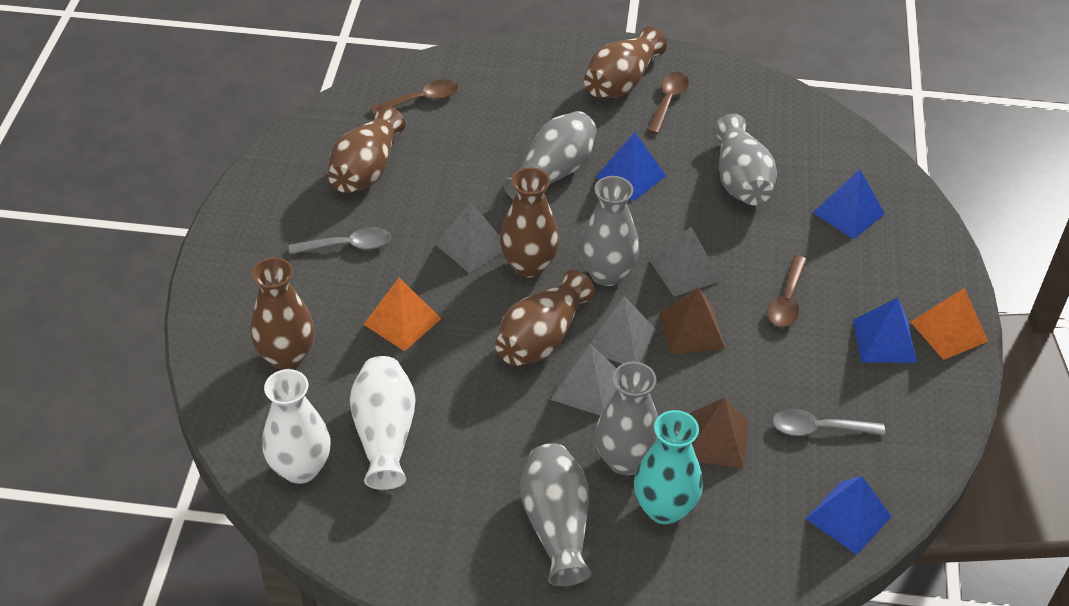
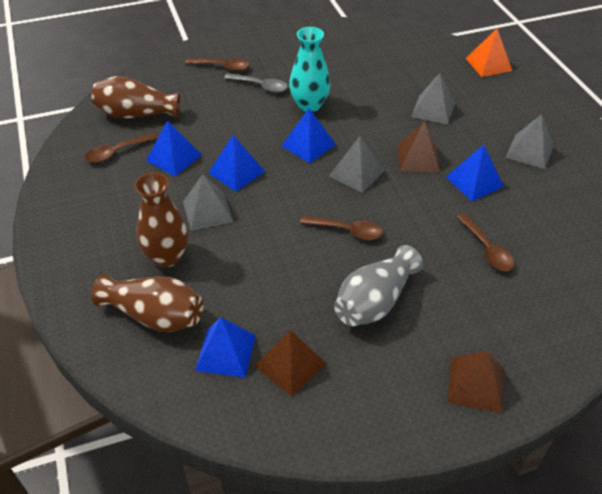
blue pyramid: [596,132,666,201] [806,476,892,555] [813,169,885,239] [853,298,917,363] = 4 -> [146,120,202,176] [195,317,256,378] [208,135,265,192] [282,108,336,163] [446,145,504,201] = 5
brown pyramid: [660,287,725,355] [690,398,748,469] = 2 -> [255,330,327,397] [398,121,440,173] [448,350,503,413] = 3
brown spoon: [370,80,459,115] [647,72,689,134] [767,255,807,327] = 3 -> [85,133,158,163] [185,58,250,71] [300,216,383,240] [457,213,514,271] = 4
brown vase: [250,257,315,370] [328,105,405,193] [495,270,595,366] [500,167,559,278] [584,27,667,98] = 5 -> [91,274,203,332] [92,76,180,118] [134,173,189,267] = 3
grey spoon: [289,227,391,254] [772,409,885,436] = 2 -> [224,73,288,93] = 1
grey vase: [503,111,597,200] [521,443,592,586] [579,176,639,286] [595,362,658,475] [713,114,777,205] = 5 -> [334,245,423,326] = 1
orange pyramid: [363,278,442,351] [911,288,989,360] = 2 -> [466,29,512,77] = 1
white vase: [263,369,331,484] [350,356,415,490] = 2 -> none = 0

